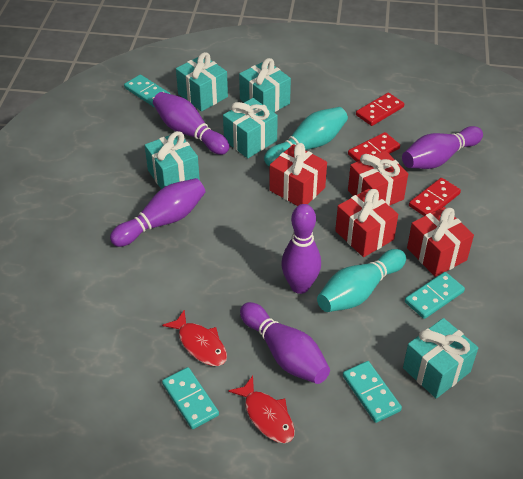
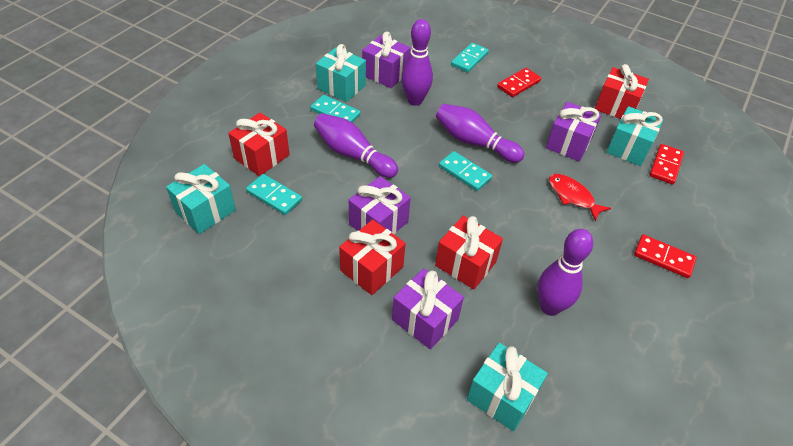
purple bowling pin: [110,178,206,247] [153,92,229,155] [240,302,330,384] [281,204,321,294] [402,126,483,169] = 5 -> [314,113,398,178] [401,19,433,106] [436,104,524,163] [537,229,593,316] = 4
purple gift: none = 0 -> [349,176,411,234] [362,32,411,88] [392,268,464,349] [546,102,601,161] = 4
red fish: [162,310,227,366] [228,376,295,443] = 2 -> [549,174,611,221] = 1
turquoise bowling pin: [264,107,348,166] [317,249,406,312] = 2 -> none = 0
turquoise gift: [145,131,200,189] [176,52,228,112] [223,98,278,158] [239,58,291,112] [403,318,478,399] = 5 -> [166,164,236,234] [316,44,366,102] [467,343,548,432] [606,106,663,166] = 4

